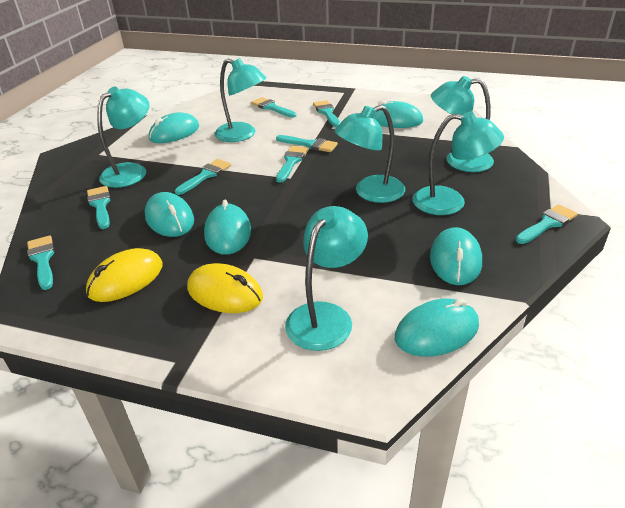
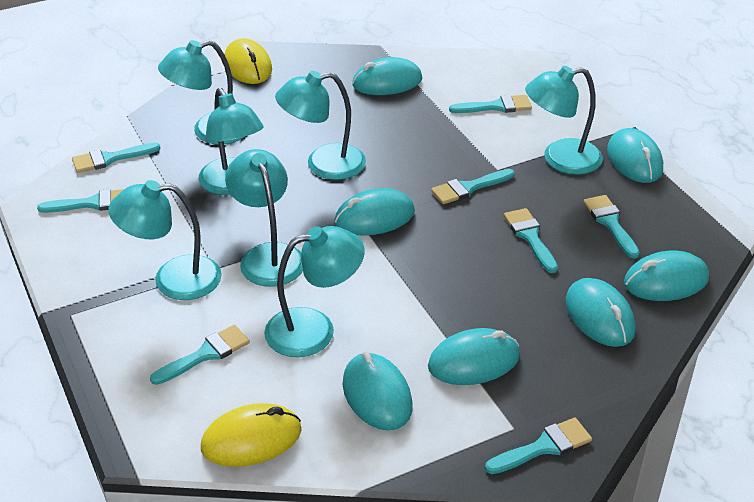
turquoise lamp: [97,87,149,188] [214,58,266,142] [285,206,368,351] [335,105,405,203] [413,112,504,215] [431,76,494,172] = 6 -> [108,180,222,300] [158,40,244,145] [199,88,263,195] [225,149,303,287] [264,226,365,357] [275,71,366,180] [525,66,603,175] = 7
turquoise mouse: [145,192,194,237] [149,112,199,143] [204,200,251,255] [375,101,423,128] [395,299,479,357] [430,227,482,285] = 6 -> [334,188,415,236] [343,351,413,431] [352,57,422,95] [428,328,520,385] [565,278,636,347] [607,128,663,183] [624,251,709,301] = 7

